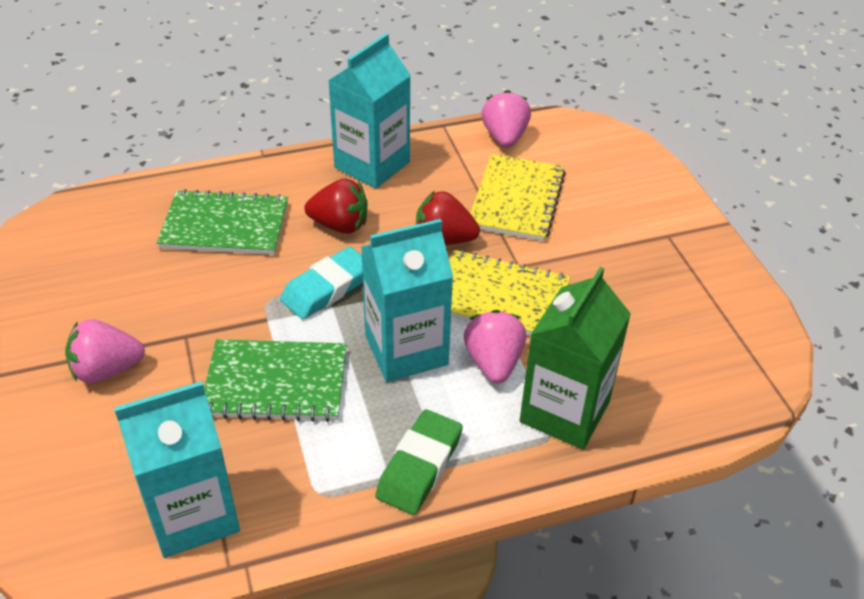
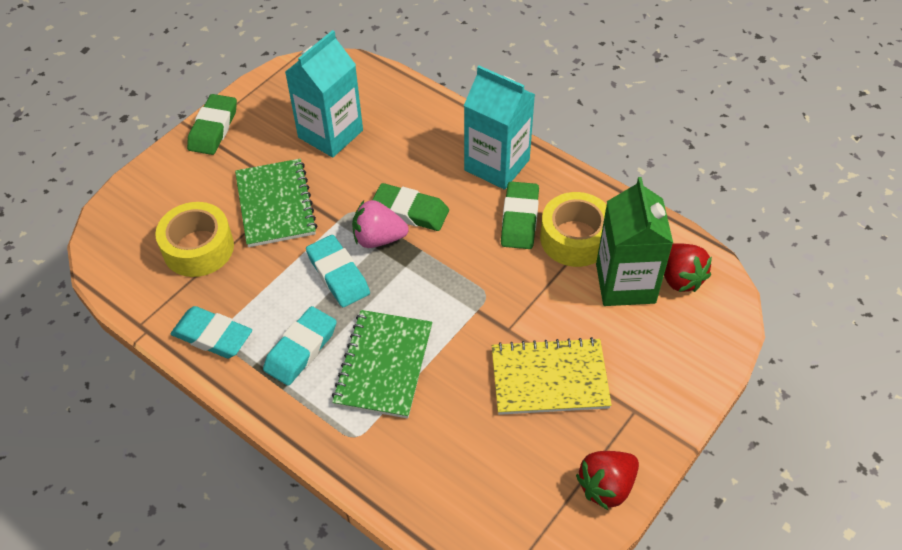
green eraser: [375,409,463,515] = 1 -> [187,94,237,155] [372,183,449,231] [501,181,539,249] = 3
pink strawberry: [65,319,145,383] [464,310,526,384] [482,90,531,148] = 3 -> [352,200,409,248] = 1
turquoise carton: [114,381,240,558] [328,33,411,188] [361,219,453,382] = 3 -> [285,30,363,158] [464,66,535,190] = 2
turquoise eraser: [280,246,363,319] = 1 -> [171,306,252,358] [263,306,337,386] [306,235,370,307] = 3
yellow notebook: [449,250,571,336] [470,154,566,241] = 2 -> [492,337,612,415] = 1
yellow tape: none = 0 -> [155,202,234,277] [540,192,607,267] = 2

